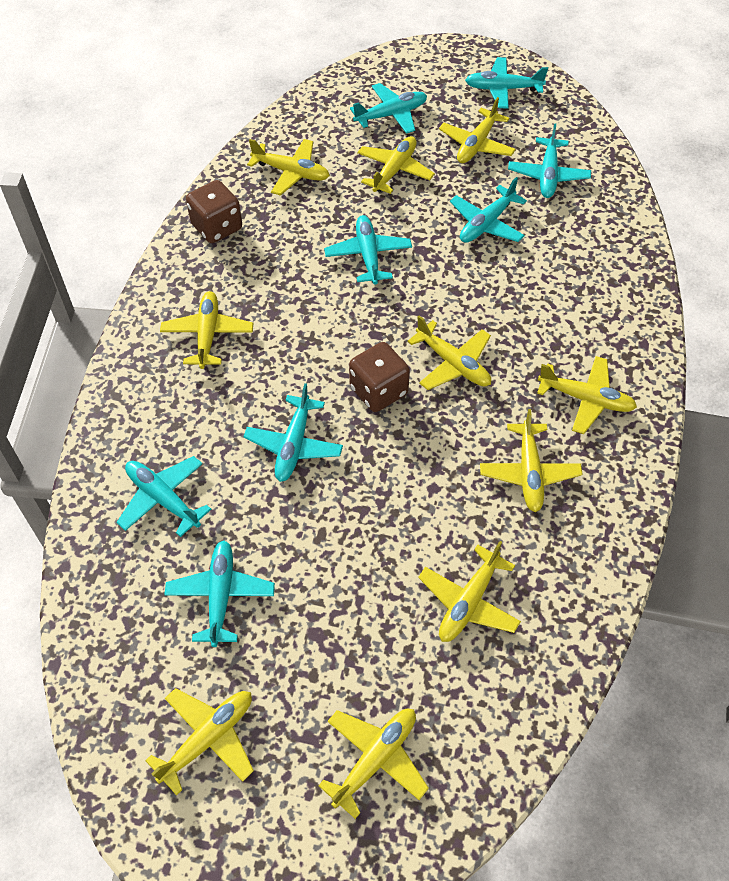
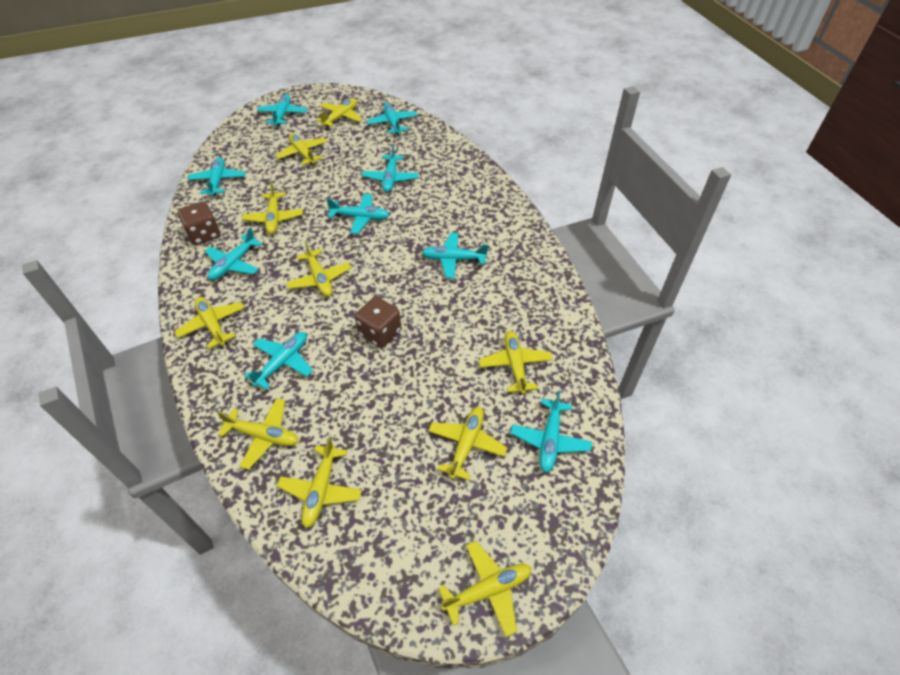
turquoise plane: [116,456,211,537] [164,540,275,647] [243,383,343,482] [324,215,412,285] [350,83,427,134] [450,177,527,243] [465,57,548,109] [508,123,591,198] = 8 -> [188,157,246,196] [205,227,263,280] [244,332,313,390] [257,94,307,127] [326,193,389,234] [362,144,418,192] [367,103,417,135] [422,233,488,278] [510,390,592,473] = 9

